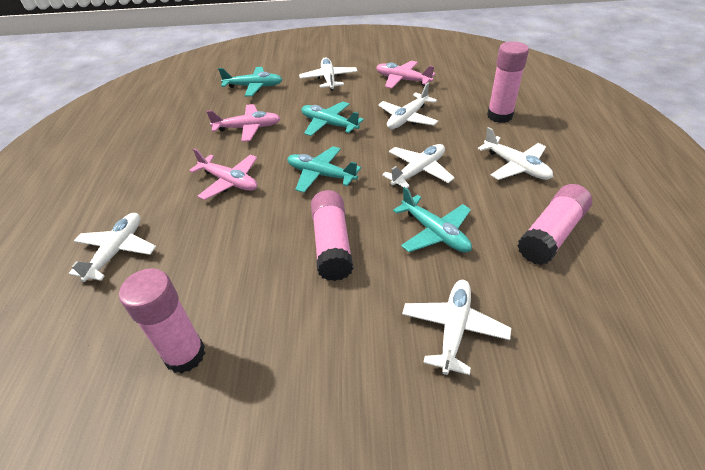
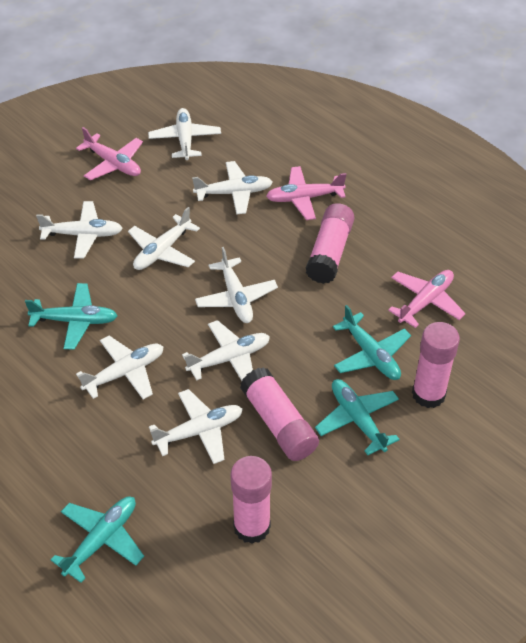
white plane: [69,213,156,282] [299,57,358,91] [378,83,438,129] [382,144,454,188] [402,280,511,375] [478,127,553,180] = 6 -> [36,201,123,258] [76,336,164,399] [128,207,200,270] [148,108,221,160] [149,389,243,464] [182,320,270,381] [192,161,273,215] [195,247,278,323] = 8

